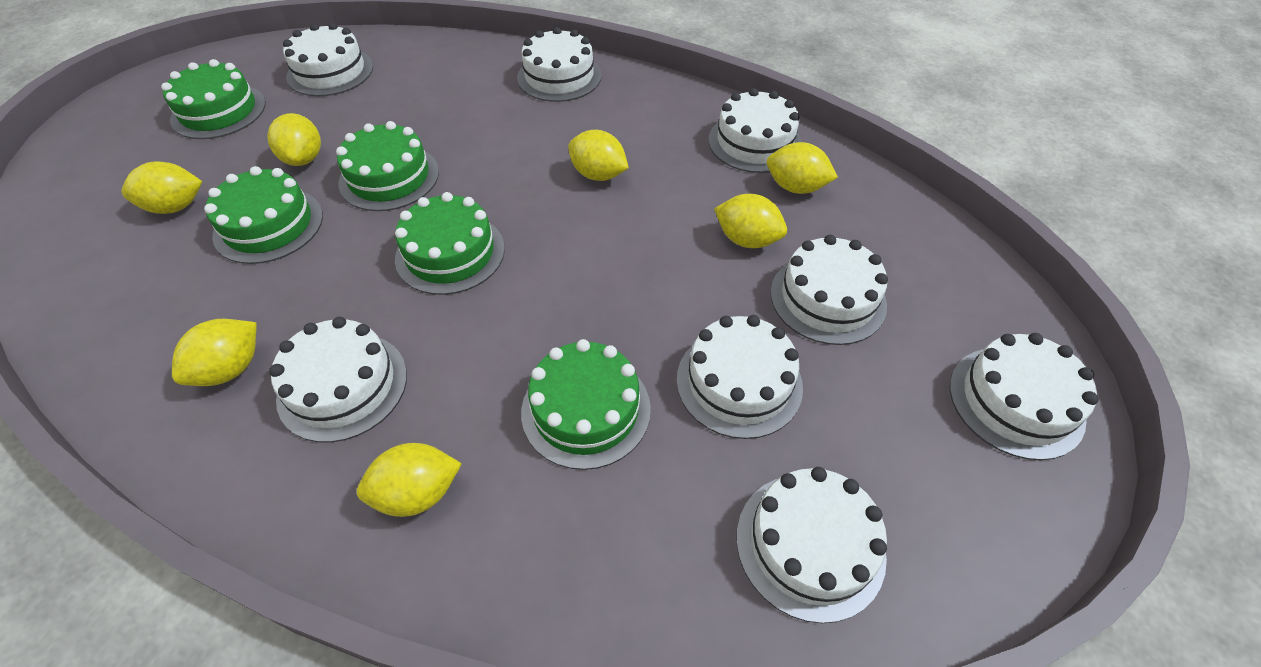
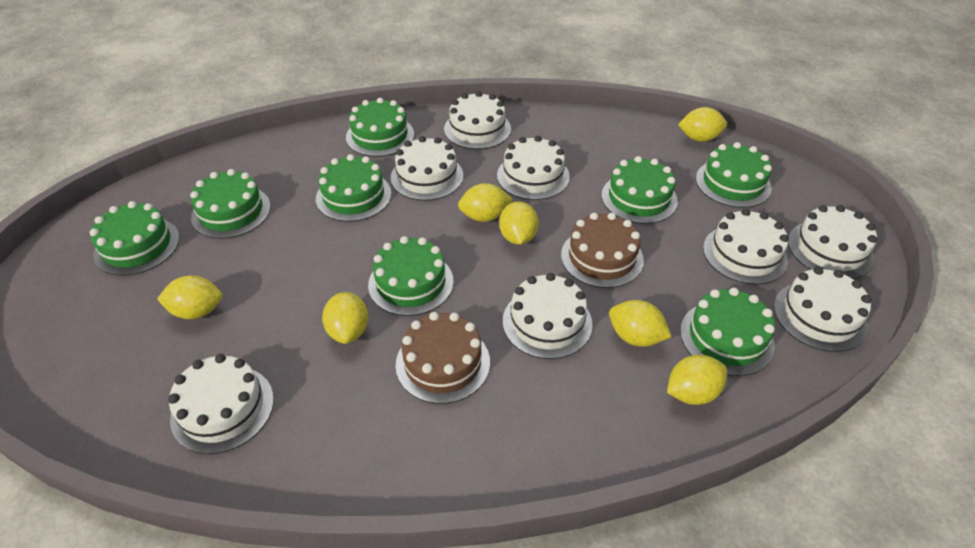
brown cake: none = 0 -> [396,312,490,404] [561,213,644,288] = 2
green cake: [161,59,266,139] [204,166,323,264] [336,121,439,211] [395,192,505,295] [521,339,651,470] = 5 -> [90,201,180,276] [190,169,271,239] [316,154,391,222] [346,98,414,157] [368,236,454,316] [602,156,678,224] [680,288,775,376] [696,142,772,208] = 8

